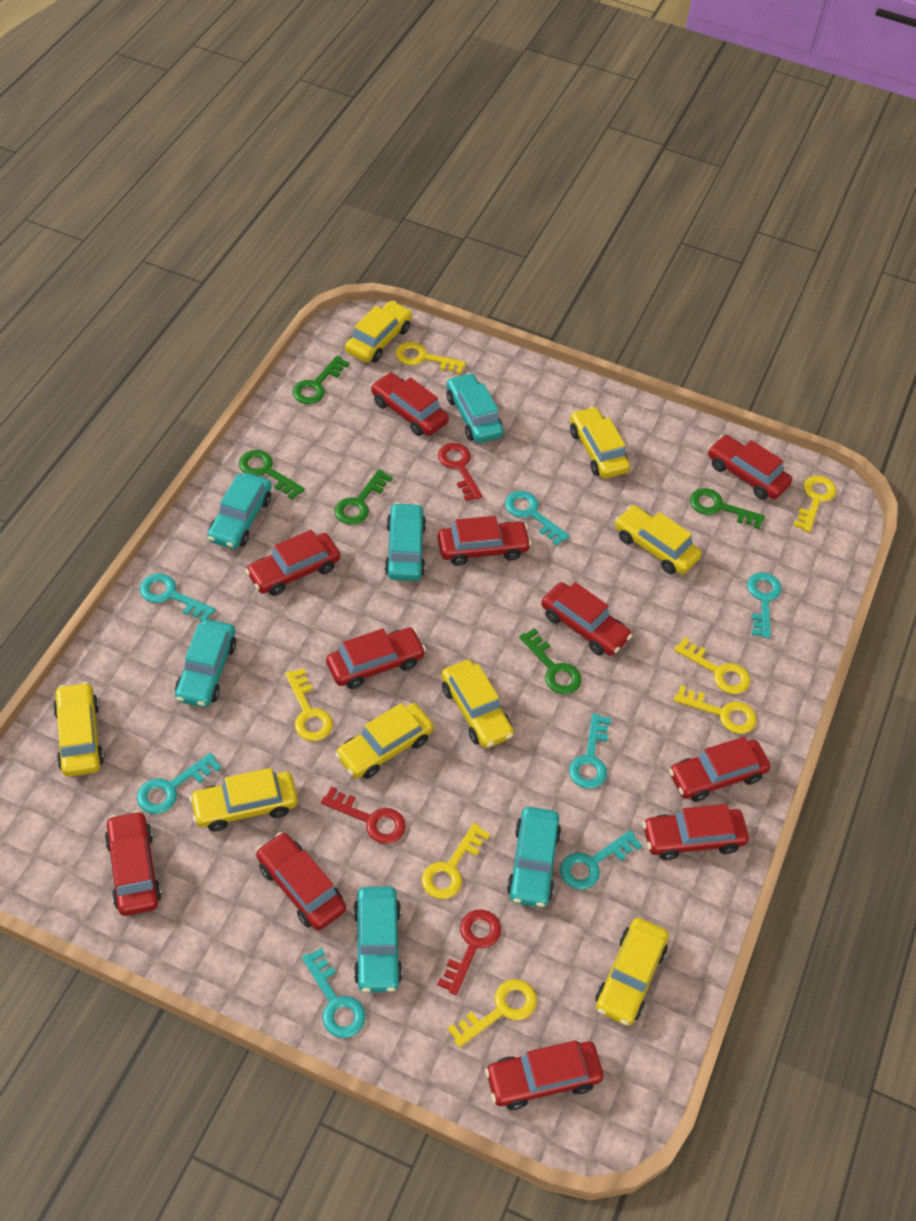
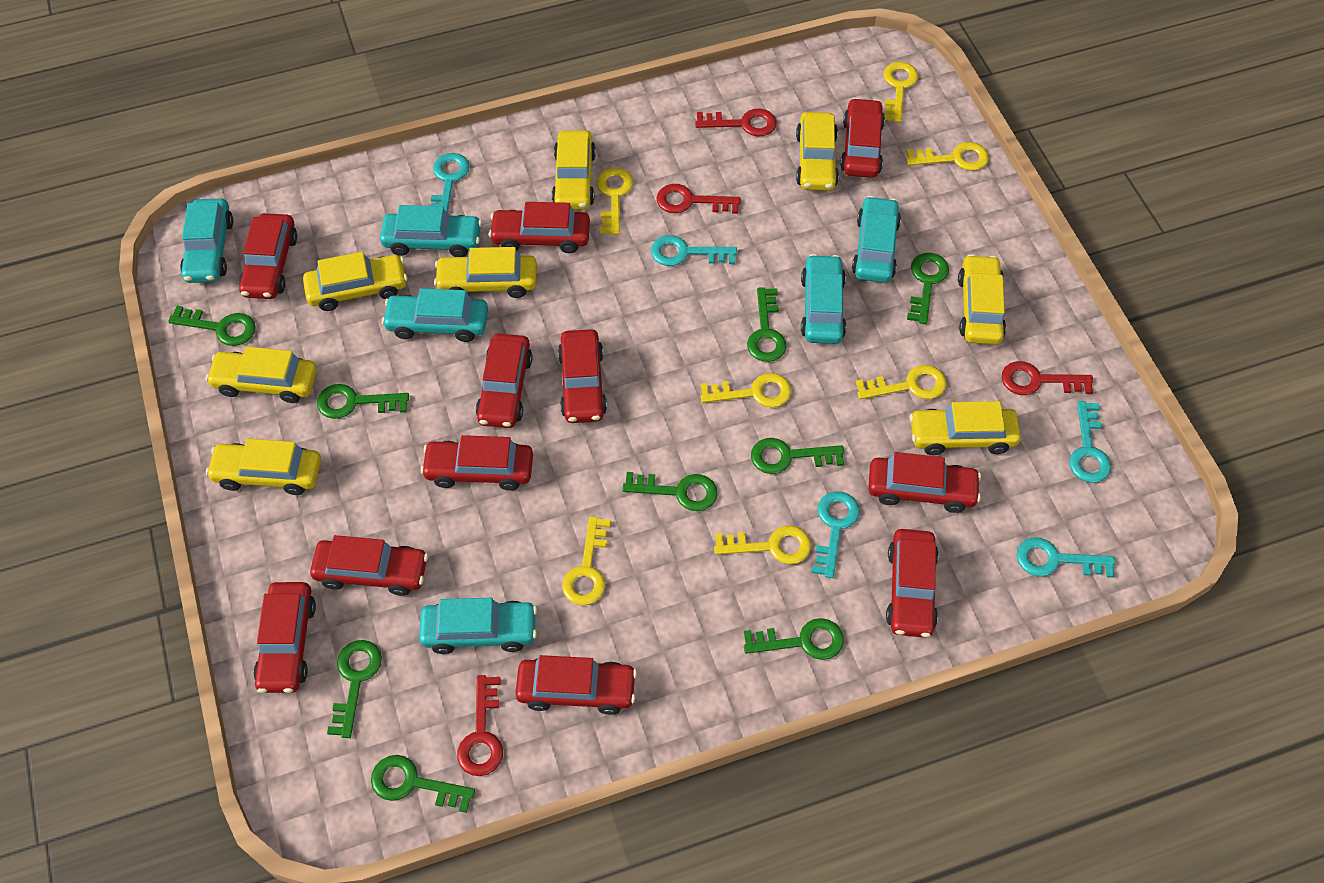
green key: [239,450,305,500] [292,356,350,404] [334,469,393,525] [519,628,582,695] [690,488,765,529] = 5 -> [168,306,256,346] [317,384,409,419] [327,640,382,738] [371,755,475,813] [622,472,718,511] [744,618,844,660] [747,287,786,362] [751,438,844,474] [907,253,949,324] = 9
red key: [321,786,406,844] [437,909,501,995] [438,443,483,501] = 3 -> [457,675,503,776] [656,184,741,214] [695,109,777,136] [1002,361,1093,395] = 4
turquoise key: [137,753,221,814] [140,573,216,622] [302,948,366,1038] [505,491,569,546] [560,830,642,890] [569,713,611,789] [747,572,782,638] = 7 -> [431,153,470,213] [651,235,737,266] [811,491,860,578] [1017,537,1115,578] [1069,401,1111,483] = 5

